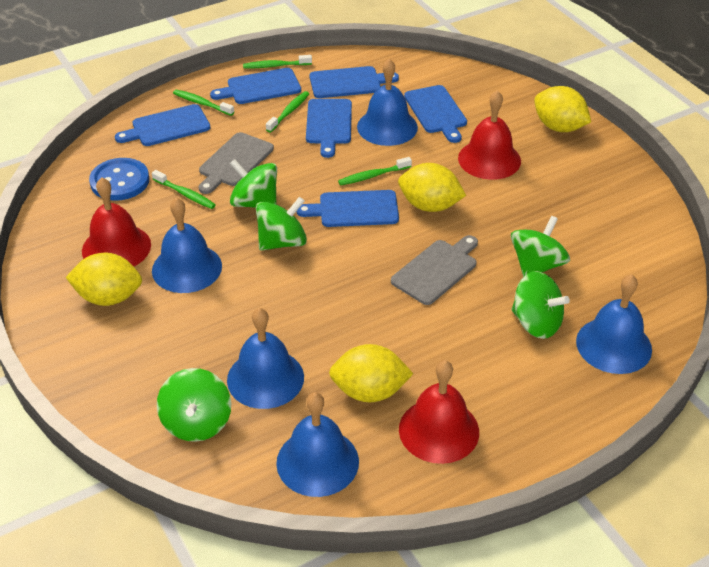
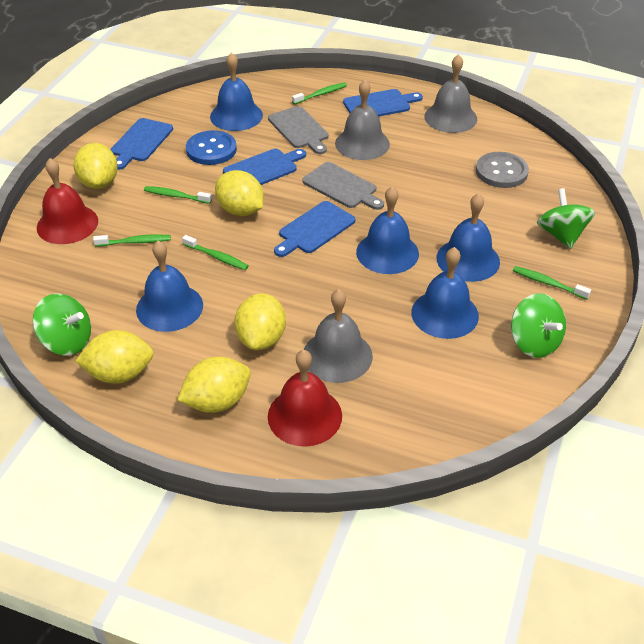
blue cutting board: [115,104,211,146] [210,68,301,104] [296,190,399,227] [306,99,352,158] [310,66,399,98] [404,85,467,143] = 6 -> [111,118,173,170] [223,149,306,185] [274,201,355,257] [343,89,423,117] = 4
green spinning top: [157,368,231,442] [230,159,277,208] [256,197,307,251] [511,216,570,277] [512,271,570,339] = 5 -> [33,293,91,356] [511,293,566,358] [537,188,595,249] = 3
grey bell: none = 0 -> [304,289,373,383] [335,80,390,160] [424,54,477,133] = 3
grey button: none = 0 -> [476,152,529,188] = 1
red bell: [82,177,151,267] [399,360,479,464] [458,90,521,180] = 3 -> [37,158,98,244] [268,350,342,447] = 2
yellow lemon: [66,252,142,306] [329,344,413,402] [398,163,466,212] [534,86,591,132] = 4 -> [73,143,118,189] [75,330,154,384] [177,357,251,413] [215,170,264,216] [234,293,286,350] = 5

